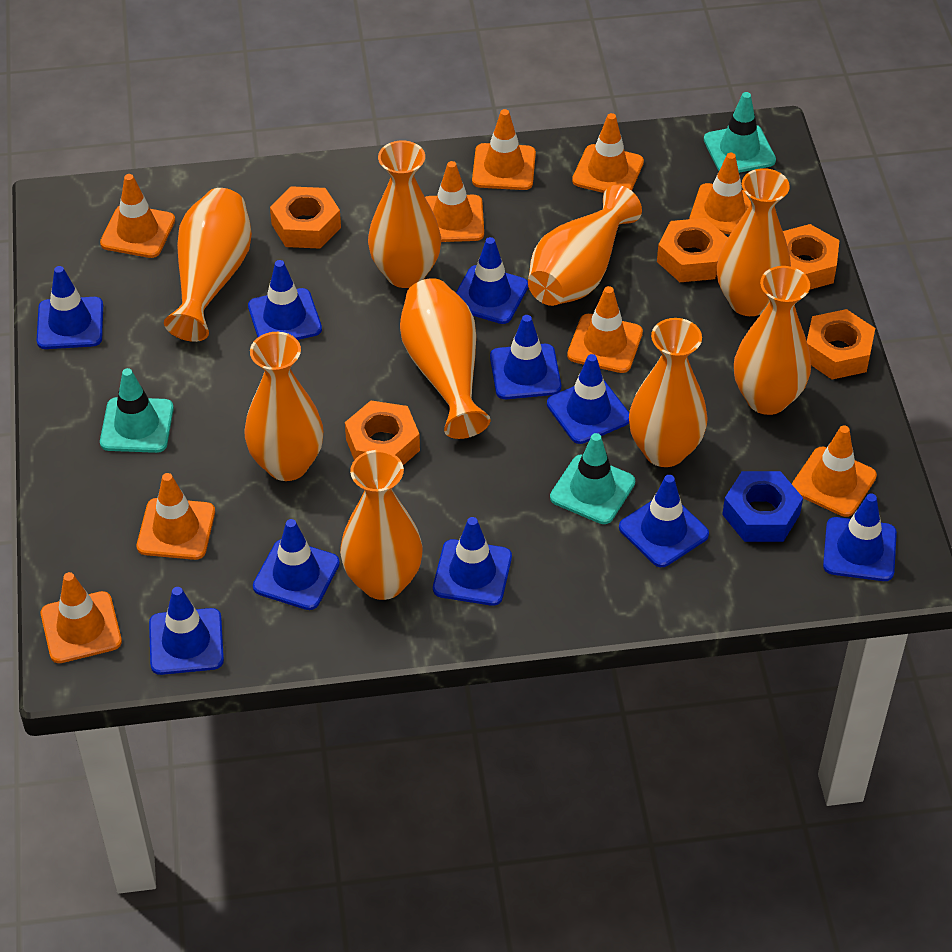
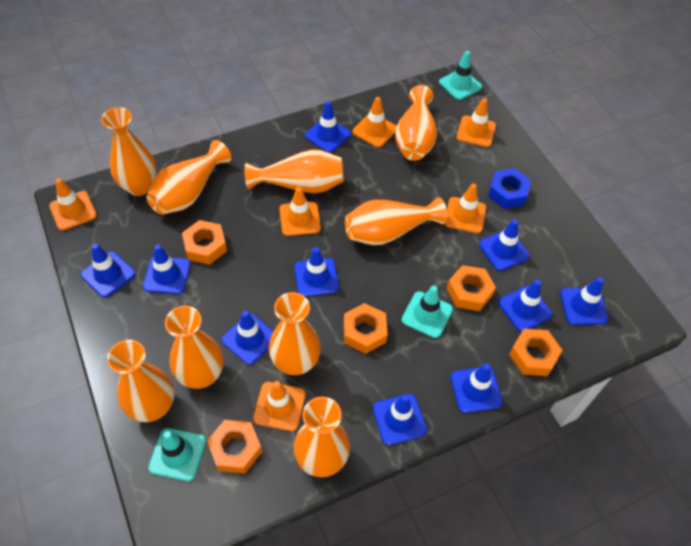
orange traffic cone: [41,572,122,663] [100,174,175,258] [137,473,215,560] [425,161,484,242] [472,109,536,190] [567,286,643,373] [572,113,644,193] [689,153,751,235] [792,425,877,517] = 9 -> [49,178,97,231] [253,381,306,431] [279,187,321,236] [352,97,397,148] [445,183,486,233] [456,98,496,147] = 6

